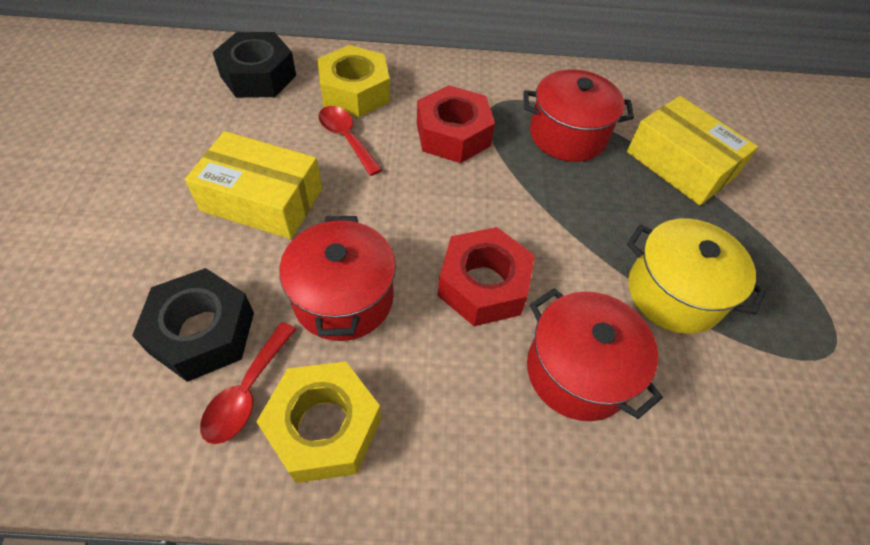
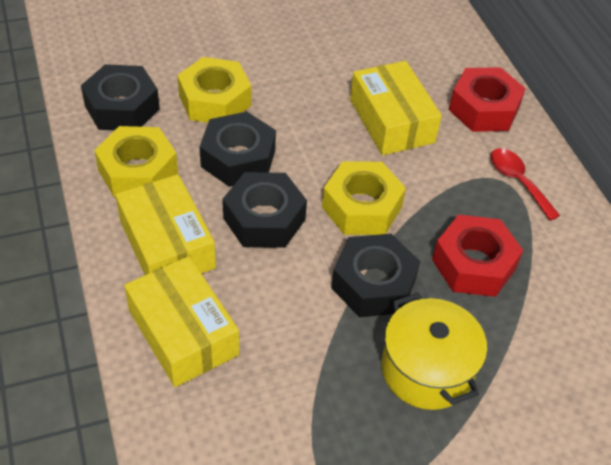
black nut: [132,268,254,382] [212,32,296,98] = 2 -> [81,64,160,130] [200,112,276,187] [223,172,307,248] [331,234,420,317] = 4
red pot: [279,216,396,341] [523,69,634,162] [527,288,663,421] = 3 -> none = 0
red spoon: [200,322,296,444] [318,106,382,176] = 2 -> [491,148,560,221] = 1
yellow box: [185,131,322,239] [627,96,758,205] = 2 -> [116,174,216,275] [124,256,239,387] [350,61,442,155] = 3
yellow nut: [256,362,381,483] [318,45,390,117] = 2 -> [94,126,178,197] [177,57,251,123] [322,161,406,235] = 3

